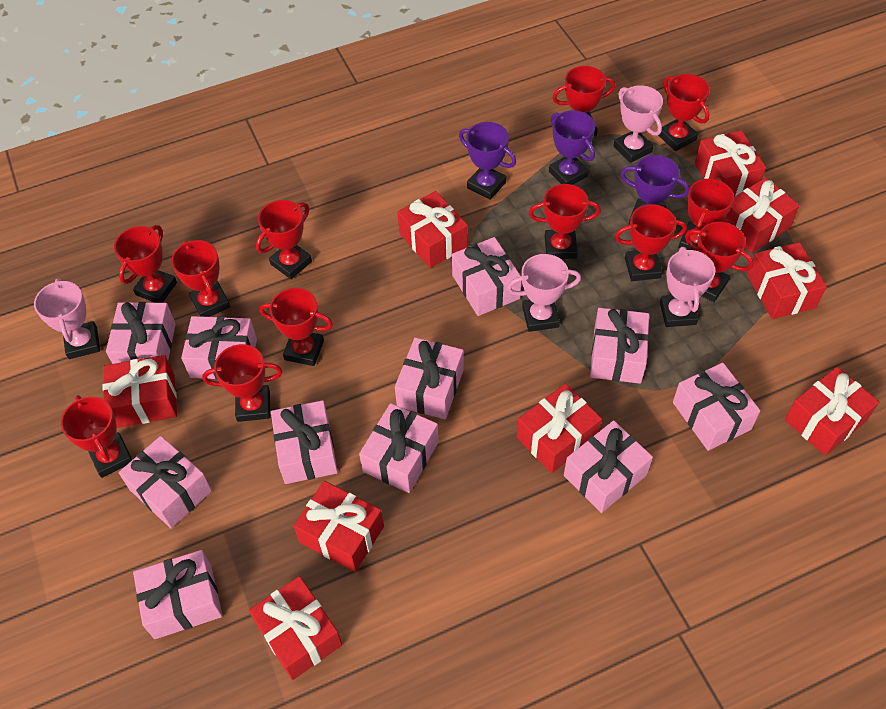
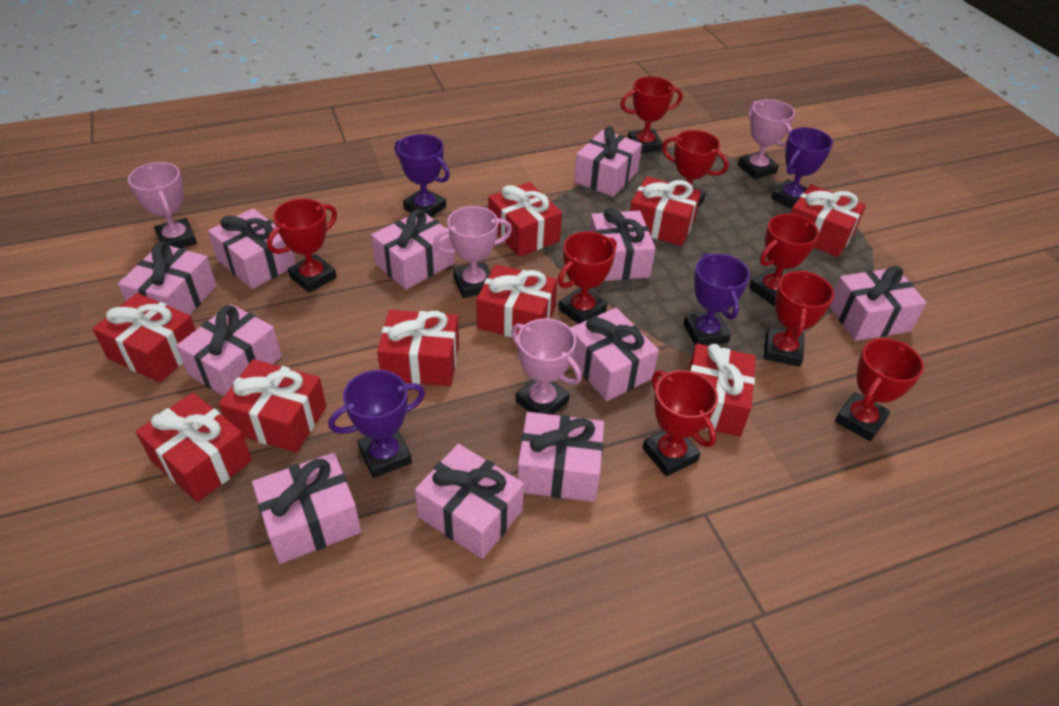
purple trophy: [459,122,516,200] [549,110,595,185] [621,155,690,225] = 3 -> [328,370,425,478] [395,134,450,217] [683,253,750,346] [771,127,833,209] = 4
red trophy: [61,395,132,478] [114,225,177,303] [171,240,231,317] [202,344,283,422] [256,200,312,279] [260,288,333,366] [529,184,601,259] [552,66,616,137] [615,204,687,281] [658,74,710,151] [679,178,734,250] [685,222,753,302] = 12 -> [267,199,337,293] [558,231,616,324] [620,76,683,153] [643,370,718,477] [662,130,729,207] [749,214,819,306] [764,270,834,367] [835,338,924,442] = 8

